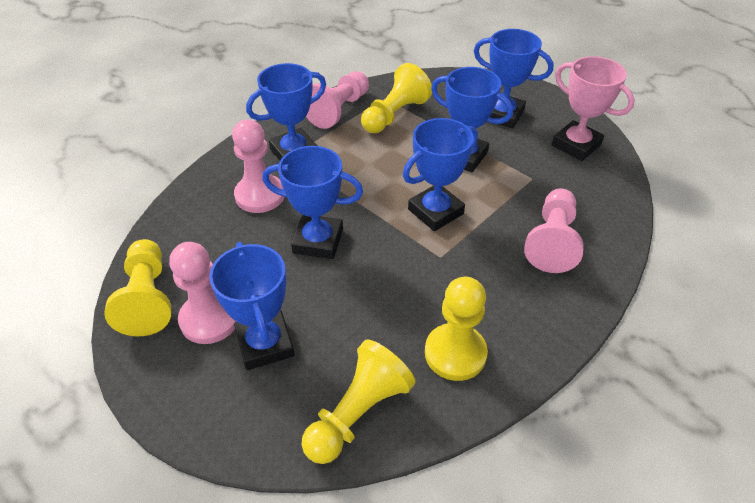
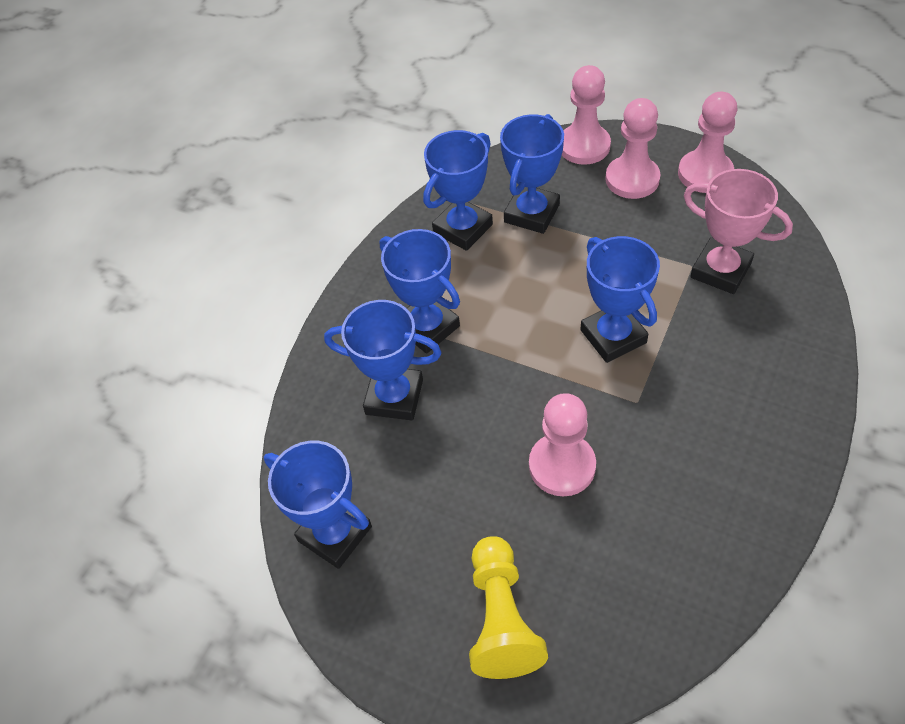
yellow pawn: [104,239,171,336] [302,340,416,464] [361,63,432,133] [425,277,488,381] = 4 -> [469,536,548,679] = 1

